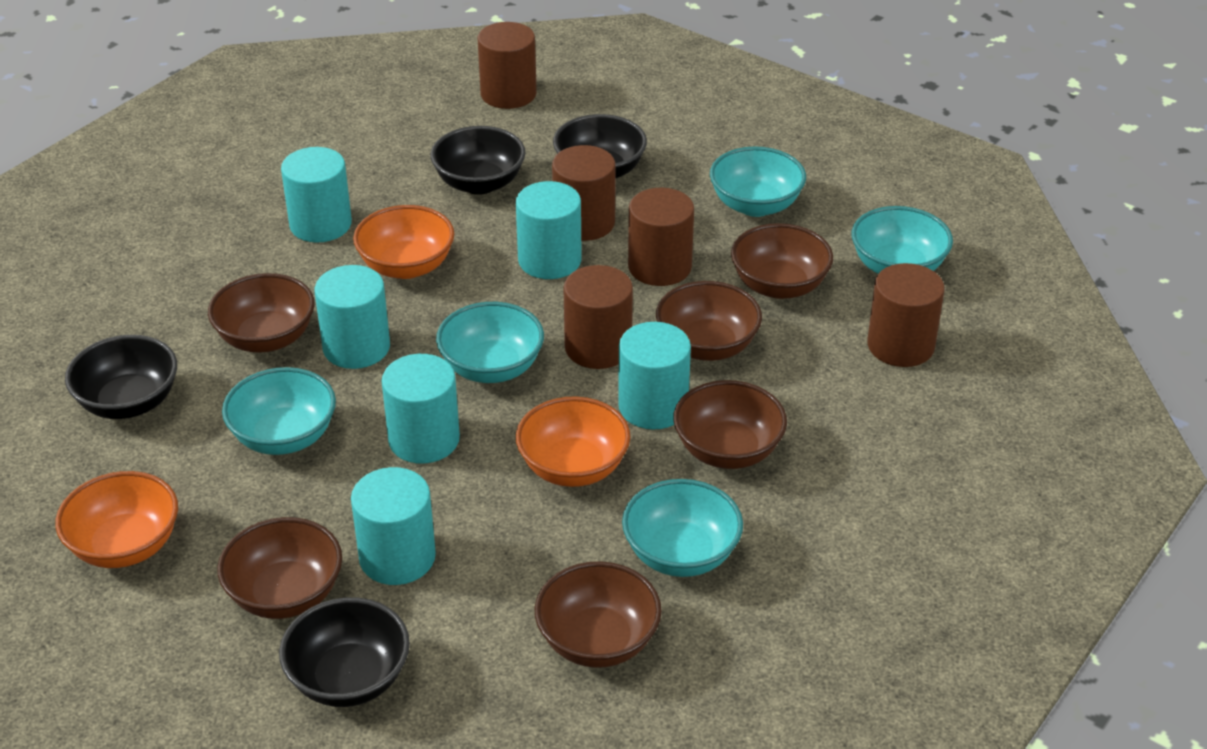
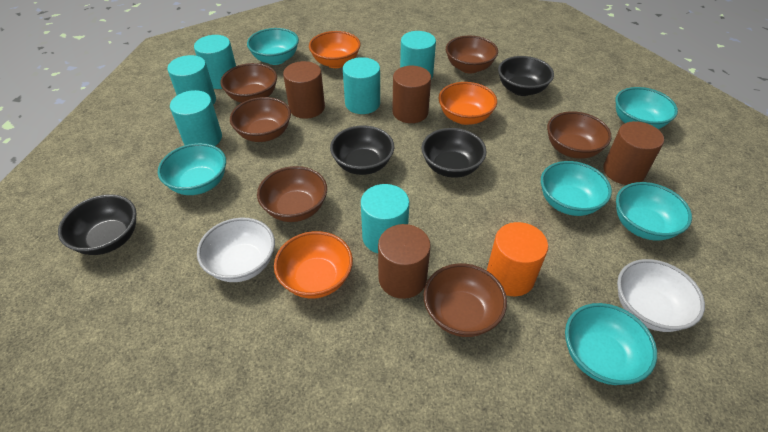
brown cylinder: [477,22,537,109] [552,145,616,241] [563,265,633,369] [628,188,694,286] [867,263,945,367] = 5 -> [283,61,325,119] [378,224,431,299] [392,66,431,123] [603,121,664,185] = 4
orange cylinder: none = 0 -> [487,222,548,296] = 1
turquoise bowl: [222,367,336,455] [436,302,544,383] [622,479,743,577] [710,146,806,217] [851,206,953,274] = 5 -> [158,143,226,195] [247,28,299,65] [541,161,612,216] [565,303,657,385] [615,87,678,129] [616,182,692,241] = 6
white bowl: none = 0 -> [197,218,275,282] [617,259,705,332] = 2

